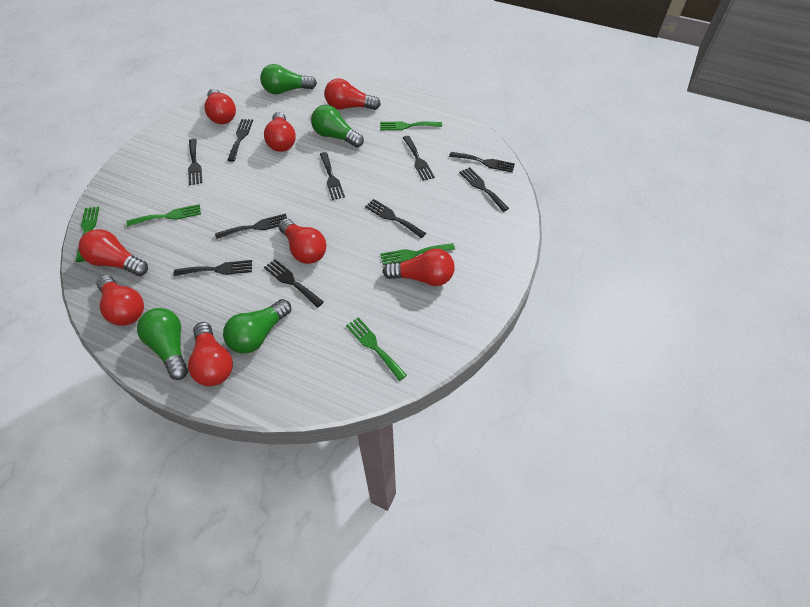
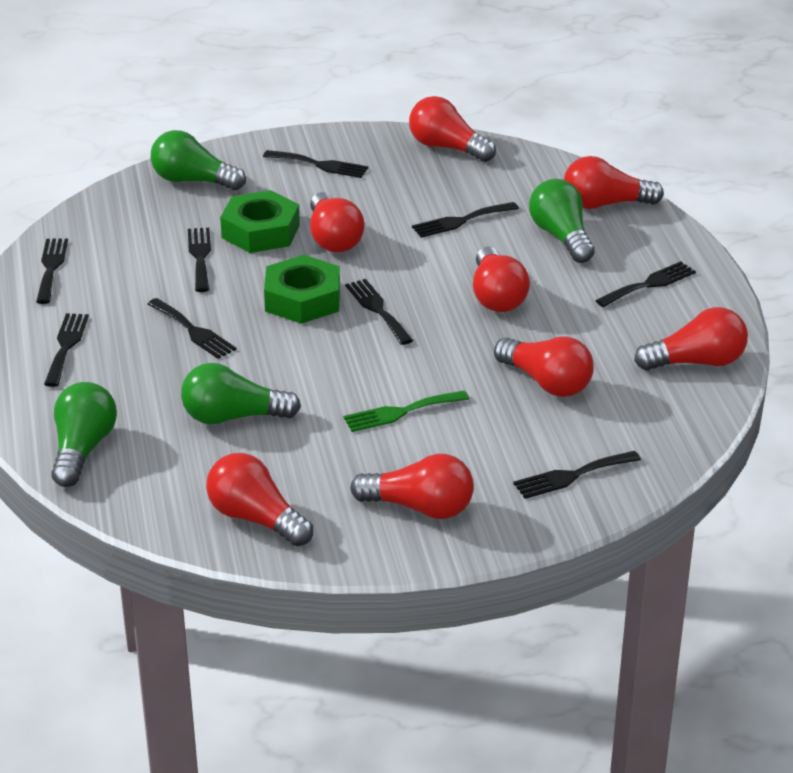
black fork: [174,260,252,276] [188,139,202,185] [215,214,287,239] [228,119,253,162] [264,259,324,308] [320,152,345,200] [365,199,426,238] [403,136,435,181] [449,152,515,173] [459,167,509,212] = 10 -> [36,238,68,304] [44,313,89,387] [147,298,236,359] [188,228,211,292] [263,150,368,178] [345,279,413,345] [412,202,519,238] [513,451,641,499] [595,262,696,307] = 9
green fork: [76,207,99,262] [126,204,201,227] [346,317,407,381] [380,121,442,130] [380,243,455,265] = 5 -> [343,390,469,432] = 1
green nut: none = 0 -> [220,190,300,253] [264,255,340,324] = 2

